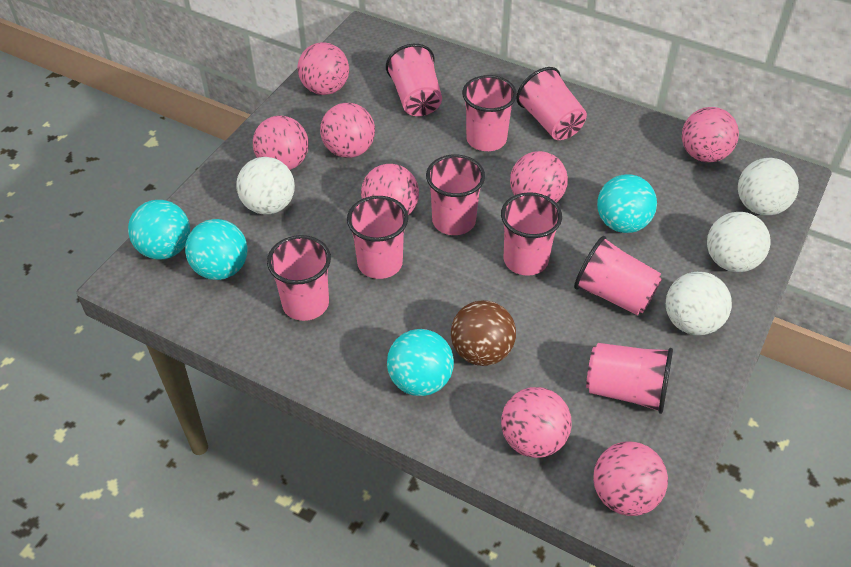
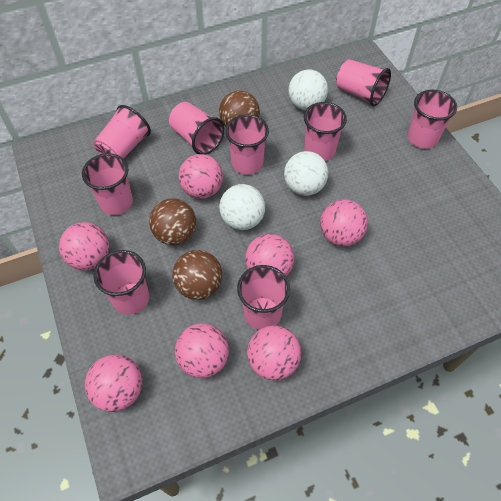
brown ball: [451,300,516,366] = 1 -> [149,198,196,245] [172,250,222,300] [219,90,260,127] = 3
pink ball: [253,115,309,170] [297,42,349,95] [320,103,375,158] [361,164,419,215] [501,387,572,458] [510,151,568,203] [593,441,668,516] [682,107,739,162] = 8 -> [59,222,109,270] [85,354,142,412] [175,323,229,378] [179,154,223,199] [245,234,294,276] [247,325,301,380] [320,200,368,247] = 7
turquoise ball: [128,200,190,259] [185,219,247,280] [387,329,454,396] [597,174,657,233] = 4 -> none = 0
white ball: [236,157,295,215] [666,272,732,335] [707,212,770,272] [738,158,799,216] = 4 -> [219,184,265,230] [284,151,328,196] [288,70,328,111] = 3

